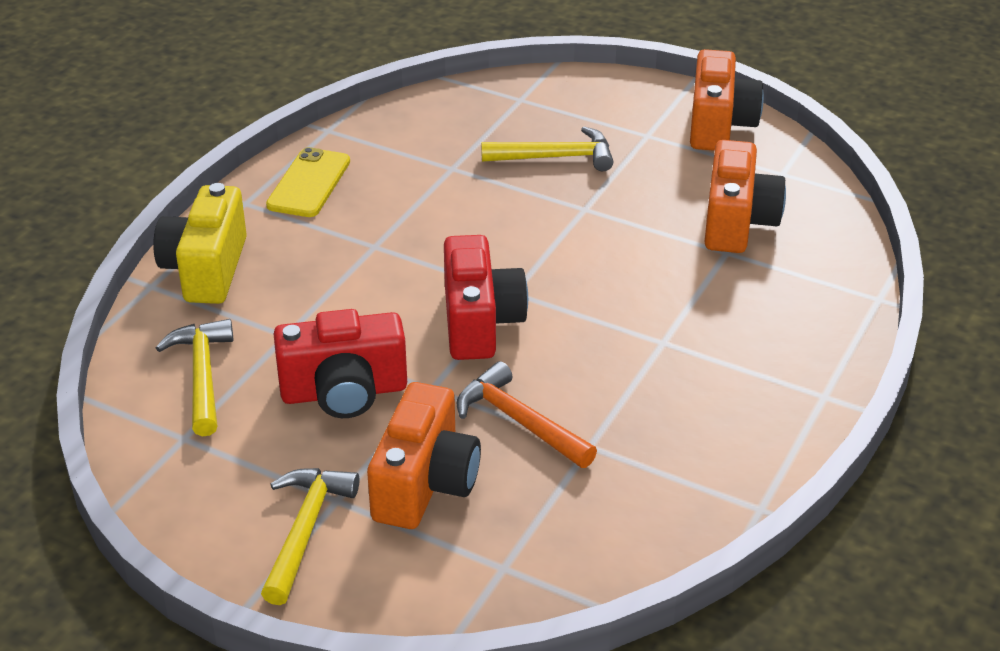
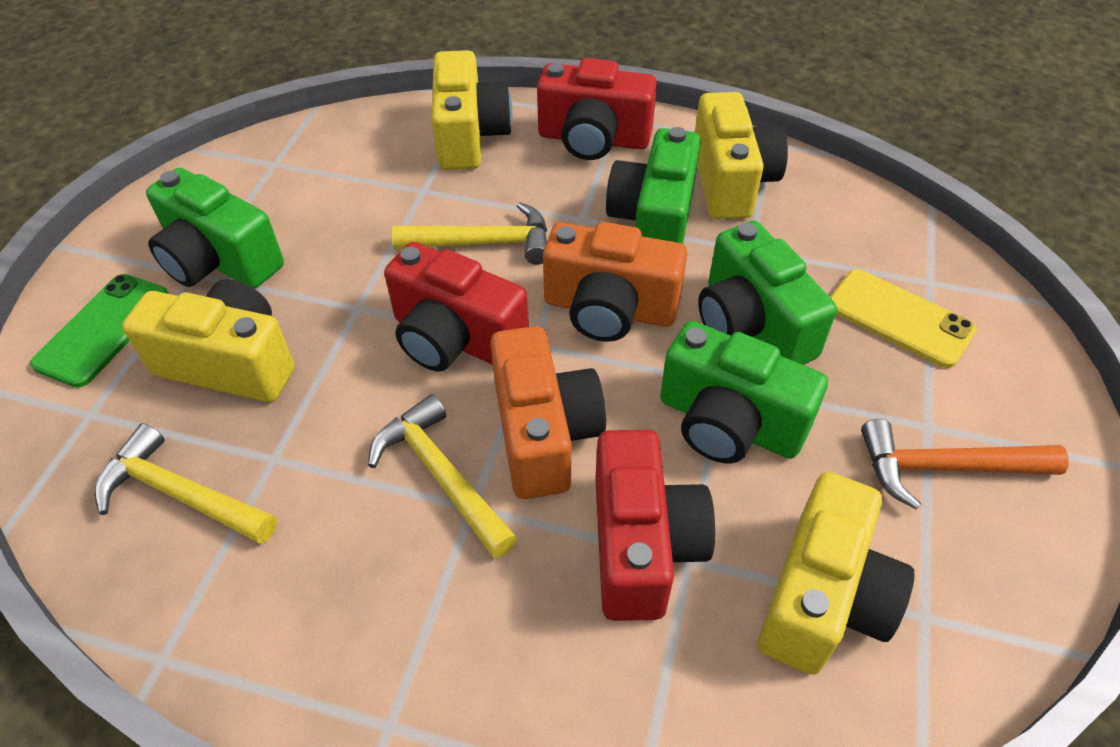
green camera: none = 0 -> [146,168,284,288] [606,127,701,244] [660,321,828,463] [698,221,837,365] = 4
green phone: none = 0 -> [30,274,169,388] = 1
orange camera: [367,382,481,529] [690,49,764,151] [704,140,786,253] = 3 -> [490,326,606,499] [543,222,687,342] = 2
red camera: [274,309,407,418] [444,235,528,360] = 2 -> [384,242,529,372] [537,58,657,160] [595,430,715,621] = 3
yellow camera: [153,183,247,304] = 1 -> [122,279,294,402] [431,50,512,170] [695,92,788,219] [758,472,915,675] = 4

